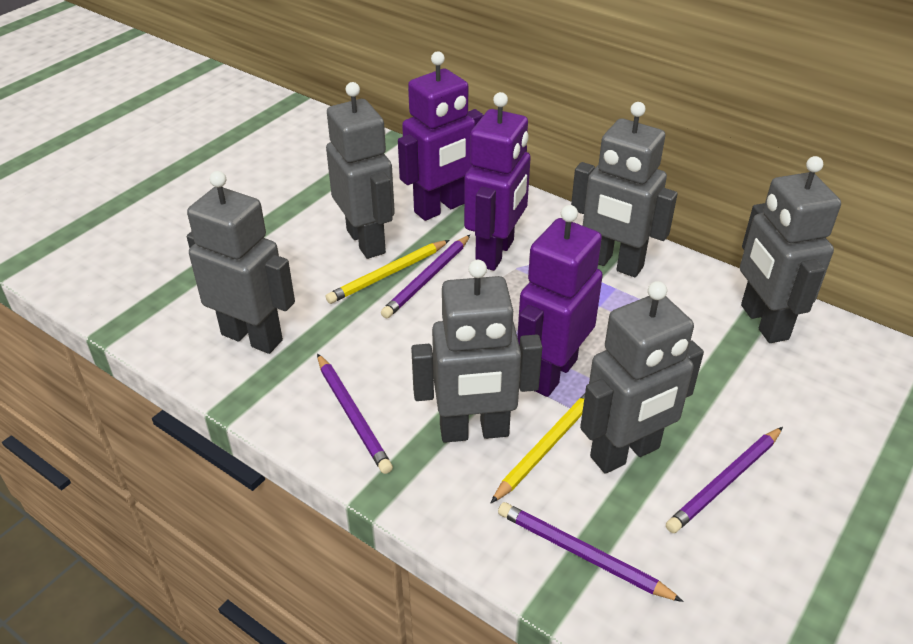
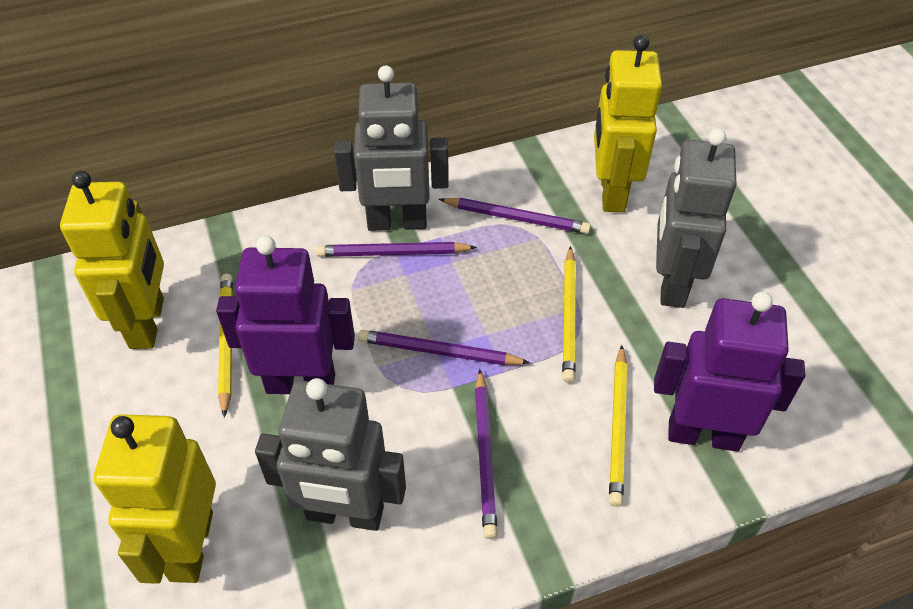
grey robot: [187,171,295,354] [326,82,395,259] [411,260,542,443] [571,102,678,277] [580,281,704,474] [740,156,841,343] = 6 -> [255,378,406,531] [334,65,449,231] [656,129,737,308] = 3
purple robot: [398,51,483,221] [464,92,531,271] [517,205,603,397] = 3 -> [216,236,355,394] [654,292,805,451] = 2
yellow pencil: [325,240,449,304] [490,393,585,504] = 2 -> [218,274,233,418] [562,246,576,383] [609,345,627,507] = 3
yellow robot: none = 0 -> [60,171,164,349] [94,414,216,584] [594,35,662,212] = 3

